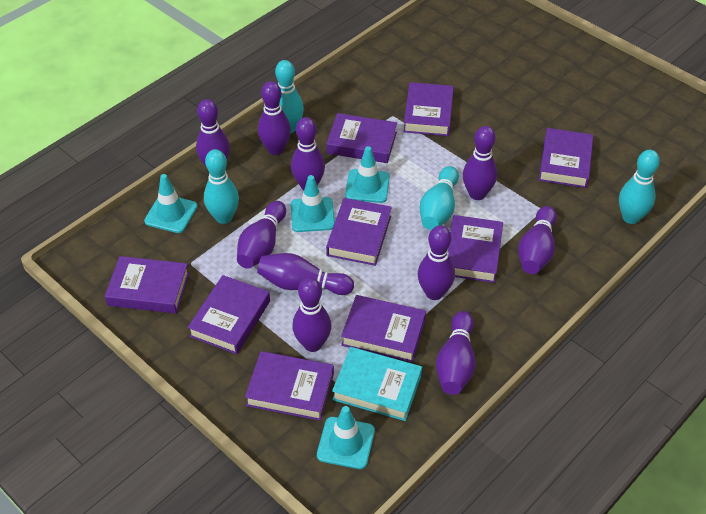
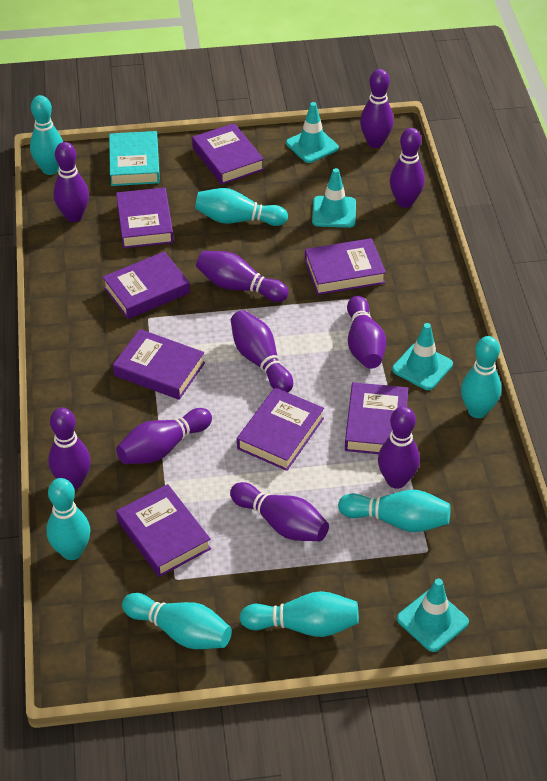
purple book: [105,256,189,314] [188,275,270,354] [245,351,334,421] [326,113,397,163] [326,198,392,266] [341,295,426,362] [403,82,454,136] [448,215,503,283] [539,128,593,188] = 9 -> [102,252,190,319] [113,329,205,400] [116,188,174,248] [116,484,211,577] [192,123,264,185] [237,387,324,471] [305,238,386,295] [345,382,408,454] = 8
turquoise bowling pin: [204,149,239,224] [275,60,304,133] [419,166,459,230] [619,150,660,224] = 4 -> [30,95,63,175] [46,478,90,560] [122,593,232,649] [195,188,288,226] [240,591,359,637] [338,490,451,532] [461,336,501,418] = 7

